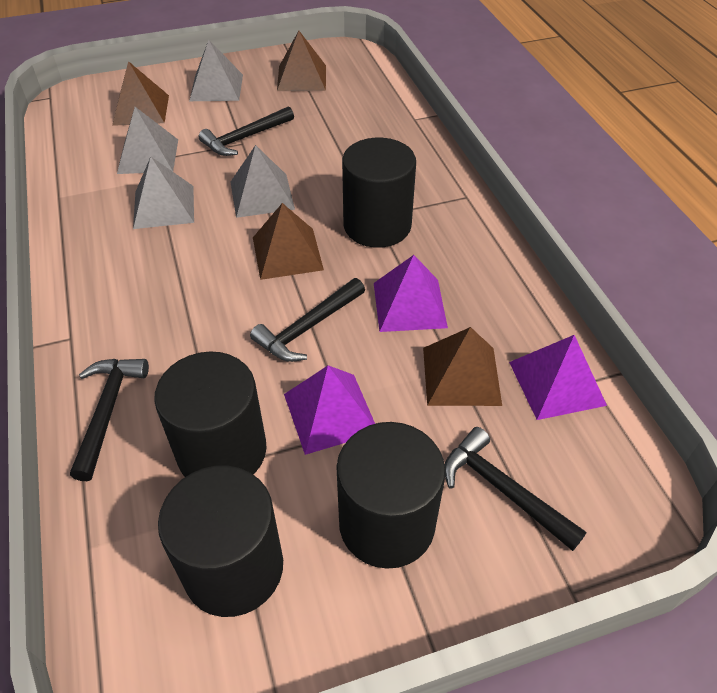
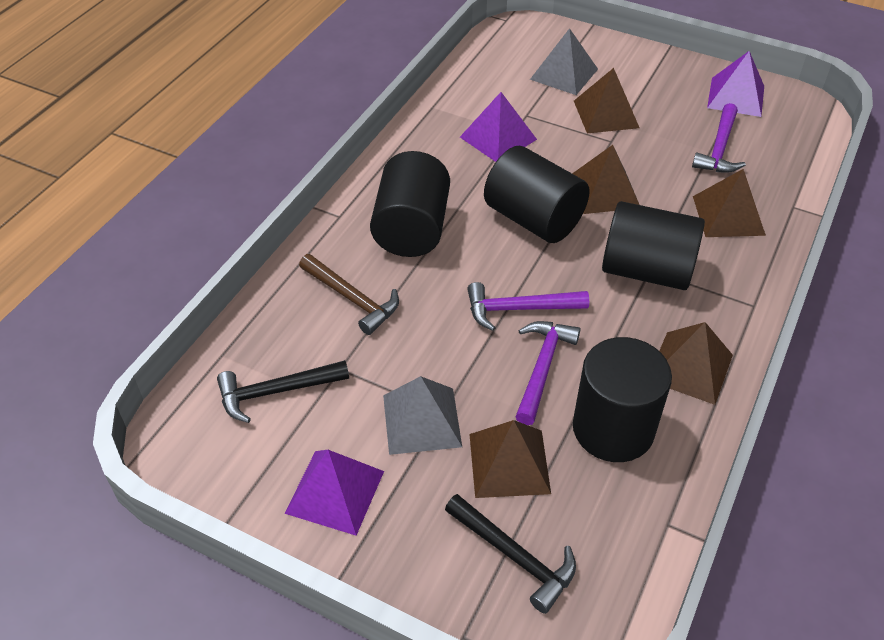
black hammer: [70,359,149,481] [199,106,294,156] [250,278,365,362] [445,427,587,551] = 4 -> [217,360,349,423] [445,494,576,614] = 2
brown hammer: none = 0 -> [299,254,399,335] = 1
brown pyramid: [112,61,169,126] [253,203,324,280] [277,31,326,91] [423,327,502,406] = 4 -> [469,420,551,498] [572,145,639,214] [574,68,639,134] [659,322,733,405] [693,169,766,237] = 5
grey pyramid: [117,107,178,174] [133,157,194,229] [189,40,243,101] [230,145,295,218] = 4 -> [383,376,462,455] [530,28,598,95] = 2
purple hammer: none = 0 -> [467,282,589,331] [515,321,581,425] [692,103,746,173] = 3

